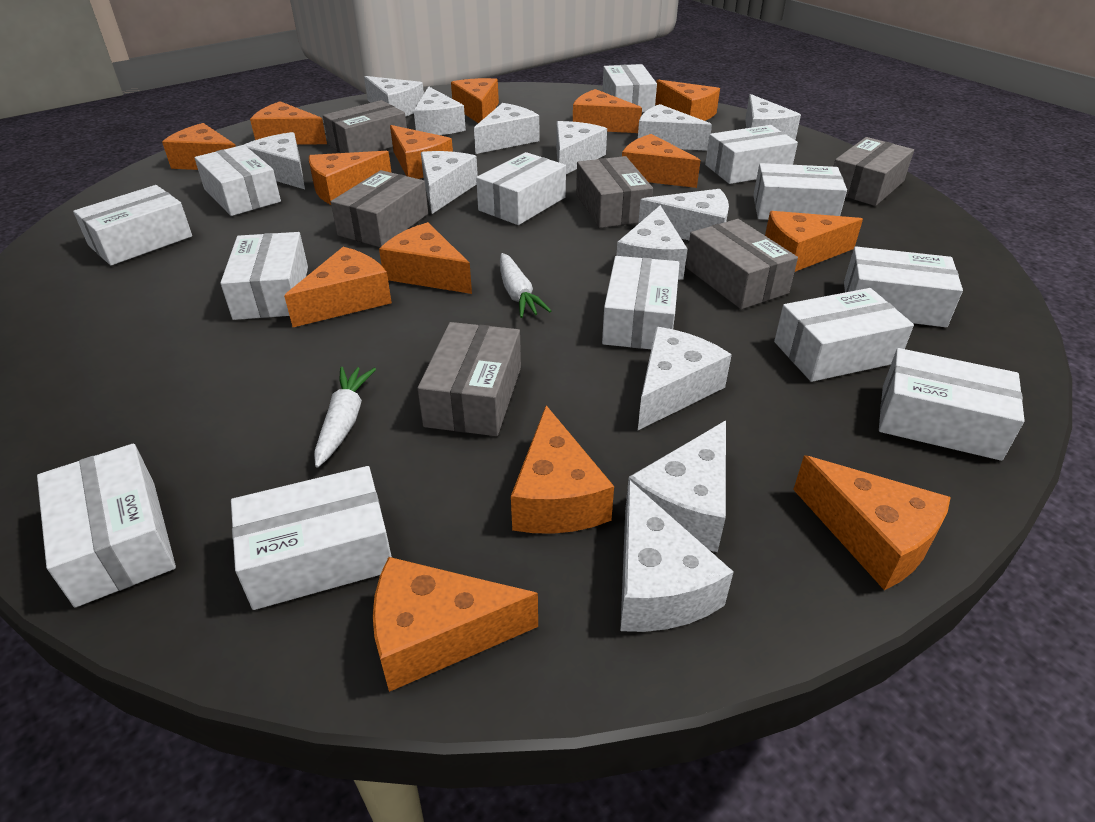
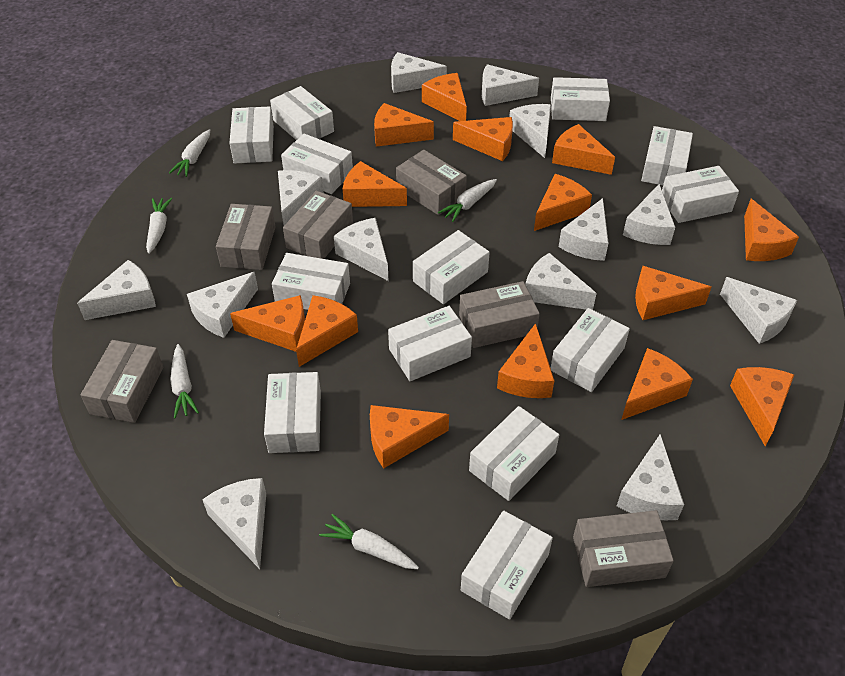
white carrot: [314,367,376,468] [500,253,551,318] = 2 -> [146,198,172,254] [169,129,210,177] [170,344,199,419] [319,514,419,569] [438,179,497,222] = 5

